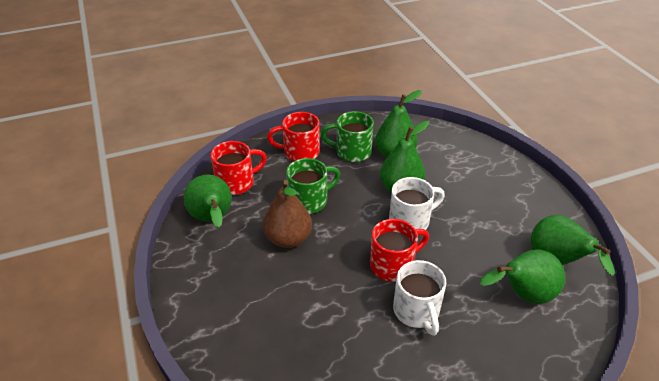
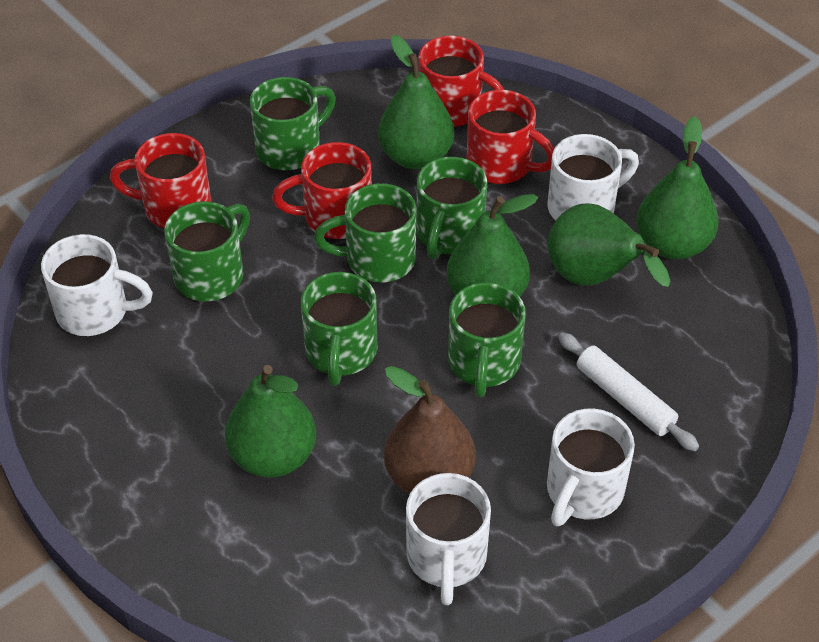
green mug: [286,158,340,214] [321,111,374,162] = 2 -> [164,201,250,302] [250,77,336,170] [301,272,377,386] [314,183,417,283] [417,157,487,259] [448,282,526,397] = 6
red mug: [211,141,267,195] [267,112,320,161] [370,219,429,282] = 3 -> [110,133,212,228] [272,142,372,239] [418,36,505,127] [466,90,554,184] = 4
white mug: [389,177,445,230] [393,260,446,336] = 2 -> [41,234,153,336] [406,473,491,605] [547,409,635,526] [548,134,639,221] = 4
white rolling pin: none = 0 -> [558,333,699,451] = 1

